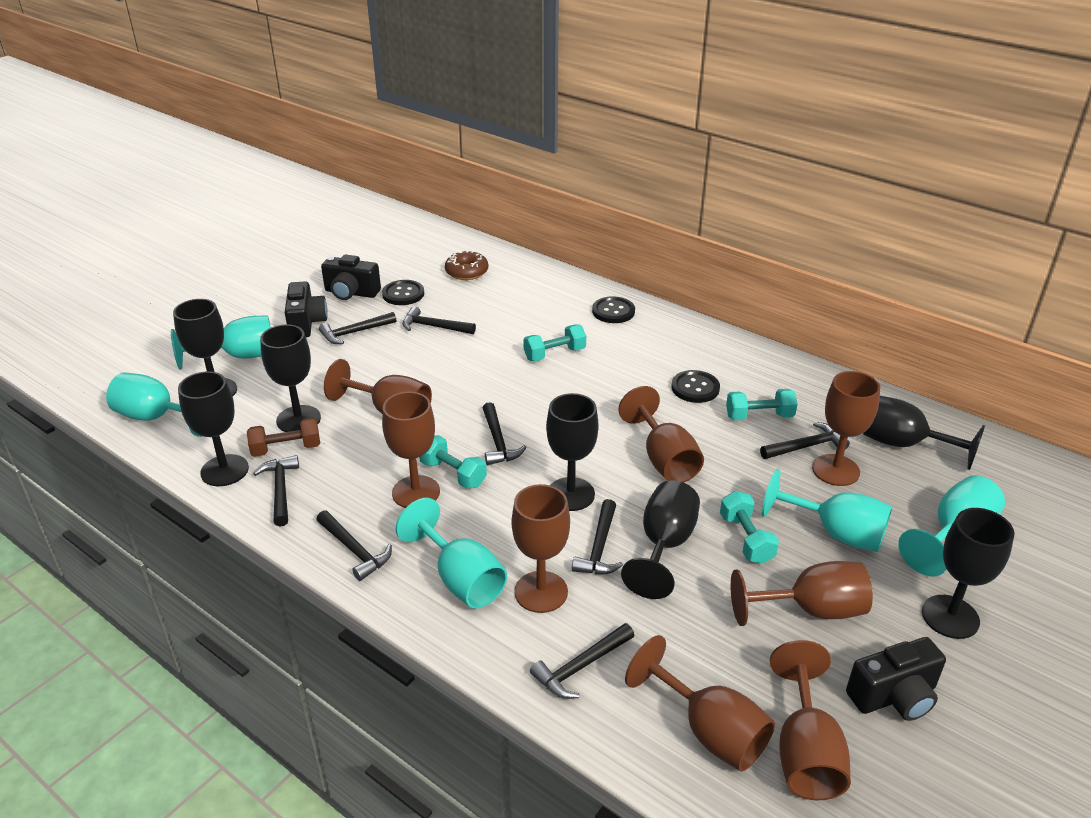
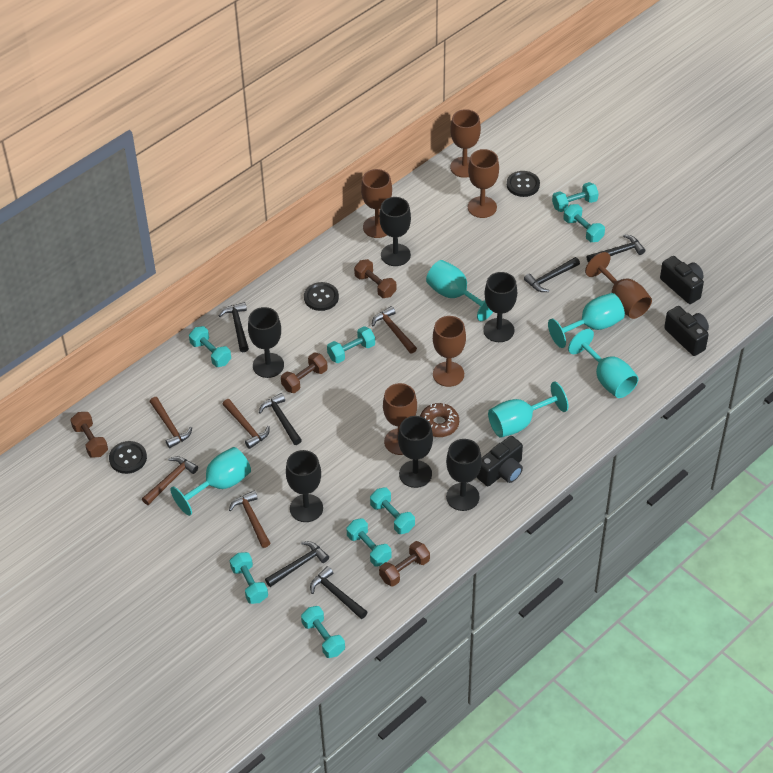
black goblet: [173,299,237,397] [178,371,249,486] [260,324,321,432] [546,393,599,511] [621,480,700,599] [863,396,985,470] [922,508,1014,639] = 7 -> [248,307,284,378] [286,450,323,522] [379,197,411,266] [398,416,433,488] [446,439,482,511] [483,272,517,342] = 6
black hammer: [253,455,299,526] [316,510,392,581] [319,312,396,344] [403,306,476,334] [483,402,527,465] [530,623,634,699] [572,499,623,574] [760,422,850,459] = 8 -> [219,302,249,352] [259,393,302,445] [265,541,329,587] [310,566,368,619] [524,257,580,292] [587,234,645,263] = 6
brown dumbbell: [247,417,320,457] = 1 -> [70,412,108,458] [281,353,328,393] [354,259,396,298] [379,541,430,587] = 4
brown goblet: [324,359,432,414] [382,392,440,508] [512,484,570,613] [618,386,704,483] [625,635,775,771] [731,561,873,626] [770,640,851,800] [812,371,880,486] = 8 -> [361,169,392,238] [383,383,417,455] [433,316,466,387] [450,109,481,178] [468,149,499,218] [585,252,652,319] = 6
brown hammer: none = 0 -> [142,456,198,505] [150,397,192,448] [223,399,270,449] [229,491,270,548] [372,306,417,354] = 5
turquoise dumbbell: [419,435,487,489] [523,325,586,361] [720,490,779,564] [726,389,798,420] = 4 -> [189,326,231,367] [230,552,268,604] [301,606,345,658] [327,326,375,363] [346,518,392,567] [370,487,415,534] [552,182,599,212] [563,204,605,242] = 8

